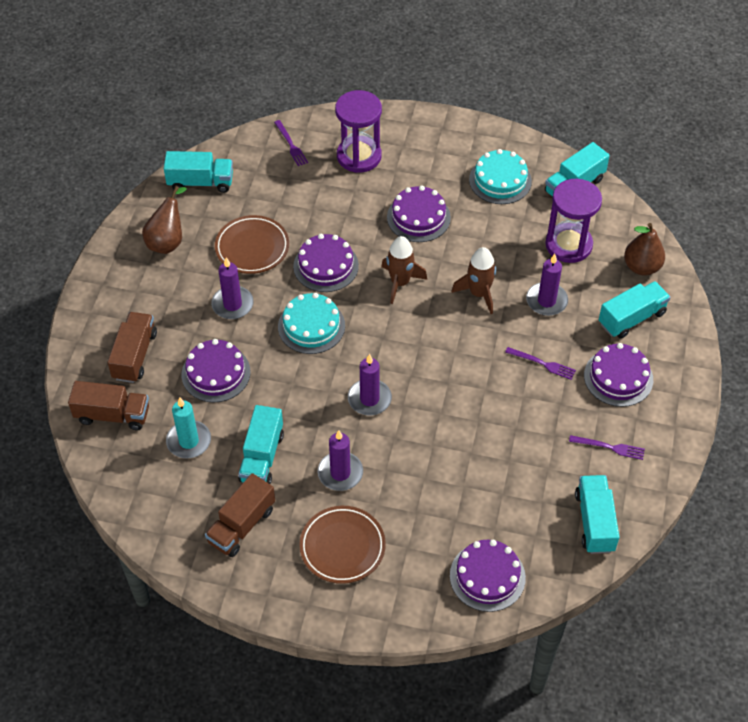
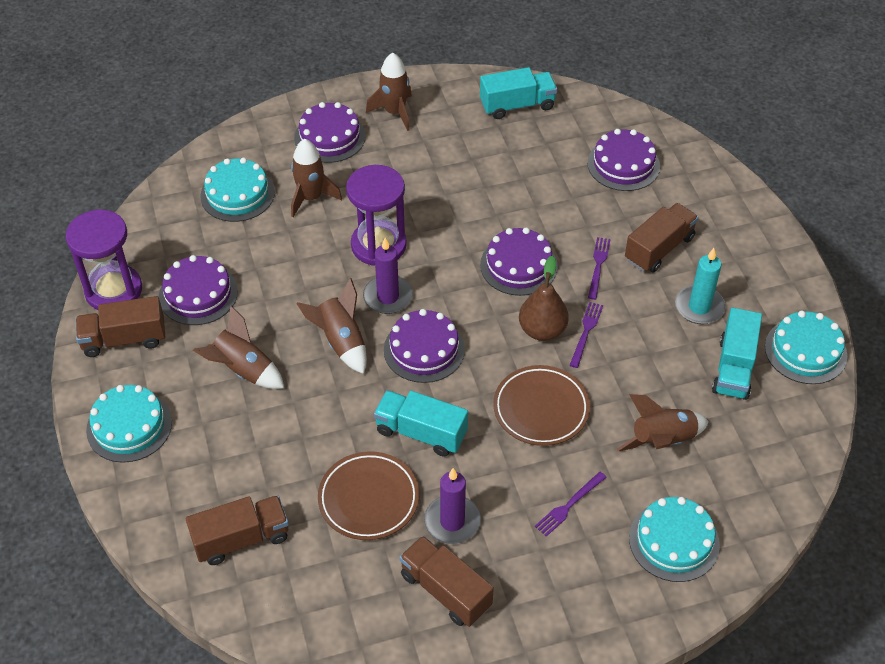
brown pear: [142,186,187,254] [624,223,665,275] = 2 -> [519,256,569,341] = 1
brown rocket: [381,236,427,304] [451,247,496,314] = 2 -> [193,306,284,389] [291,139,342,217] [296,278,367,374] [366,53,412,131] [617,394,709,451] = 5
brown truck: [68,381,149,430] [107,312,157,383] [205,473,275,557] = 3 -> [76,296,165,357] [186,495,289,565] [399,536,494,627] [625,203,698,273] = 4
purple candle: [211,257,254,319] [318,430,363,491] [348,354,392,415] [526,254,568,316] = 4 -> [363,238,413,314] [424,468,481,544] = 2
turquoise cake: [278,293,345,354] [469,149,532,204] = 2 -> [86,385,172,463] [200,158,275,222] [629,497,720,582] [765,311,847,384] = 4
turquoise truck: [164,151,233,193] [238,405,284,484] [545,142,610,197] [575,475,619,554] [599,281,671,339] = 5 -> [374,390,468,456] [480,67,557,119] [712,307,762,400] = 3

